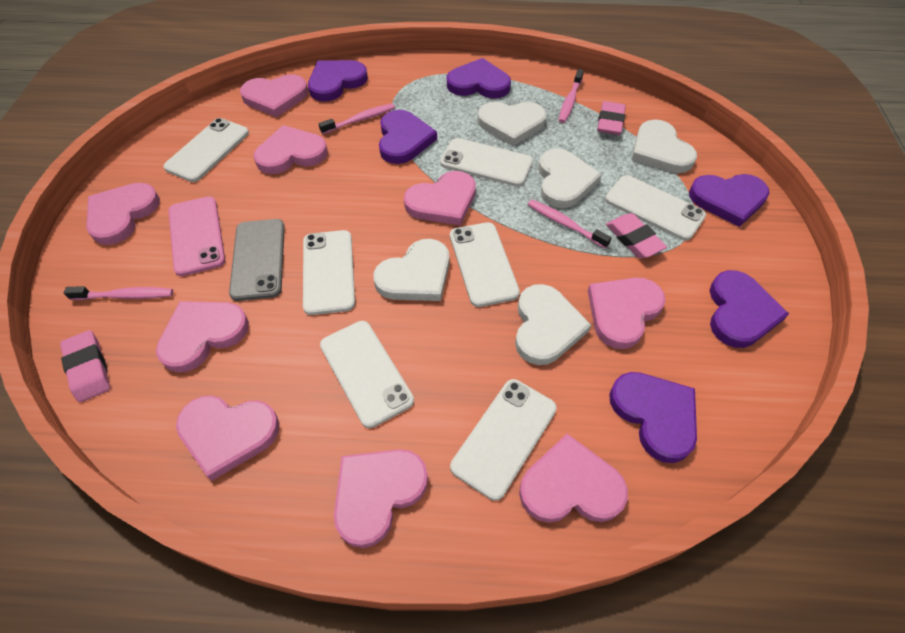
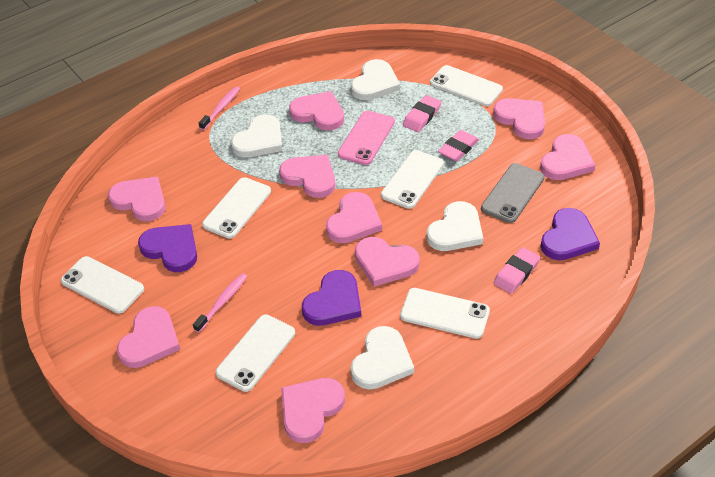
pink toothbrush: [64,286,173,300] [319,103,395,134] [528,200,612,249] [559,69,584,123] = 4 -> [193,273,247,333] [199,86,240,130] = 2
purple heart: [308,60,368,102] [379,110,437,164] [447,58,511,99] [609,372,697,463] [689,174,770,227] [710,270,789,348] = 6 -> [138,224,197,272] [302,270,361,326] [541,208,600,260] = 3
white heart: [373,239,449,301] [478,102,546,146] [515,284,591,365] [538,149,602,208] [632,119,697,173] = 5 -> [231,114,282,158] [351,59,400,100] [351,326,414,390] [427,201,483,251] = 4
white phone: [163,118,249,182] [303,230,355,315] [320,321,414,428] [440,138,533,187] [450,222,520,307] [450,379,557,501] [605,175,706,241] = 7 -> [61,256,144,314] [202,177,271,239] [215,314,295,392] [381,150,444,209] [400,288,490,339] [430,65,503,106] = 6

